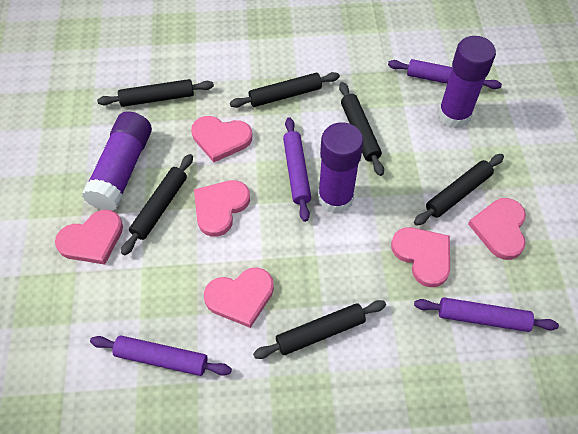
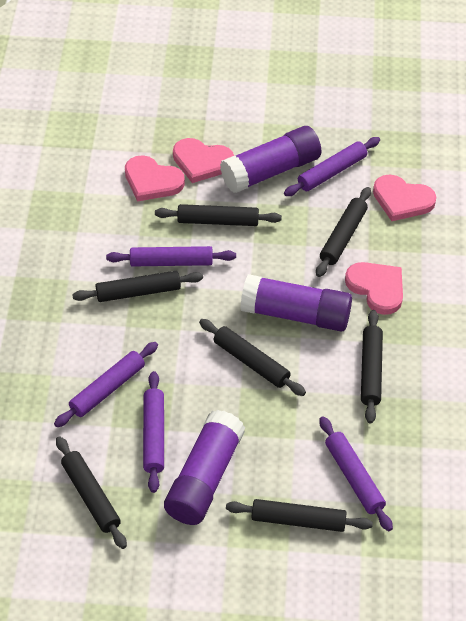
black rolling pin: [97,79,214,107] [121,154,193,255] [230,72,340,108] [253,300,386,359] [339,82,384,176] [414,154,504,226] = 6 -> [56,436,127,549] [72,271,203,302] [155,204,282,226] [199,319,306,396] [226,499,373,532] [316,187,371,277] [361,310,383,424] = 7
pink heart: [55,210,123,265] [191,116,252,162] [194,180,250,237] [204,268,274,328] [391,227,450,287] [468,198,526,260] = 6 -> [125,155,185,201] [173,138,234,183] [345,262,403,315] [373,174,436,221] = 4
purple rolling pin: [90,336,232,376] [283,117,311,222] [388,59,502,89] [414,297,559,332] = 4 -> [54,342,158,427] [106,246,236,267] [143,371,164,493] [284,137,380,196] [319,417,393,531] = 5

